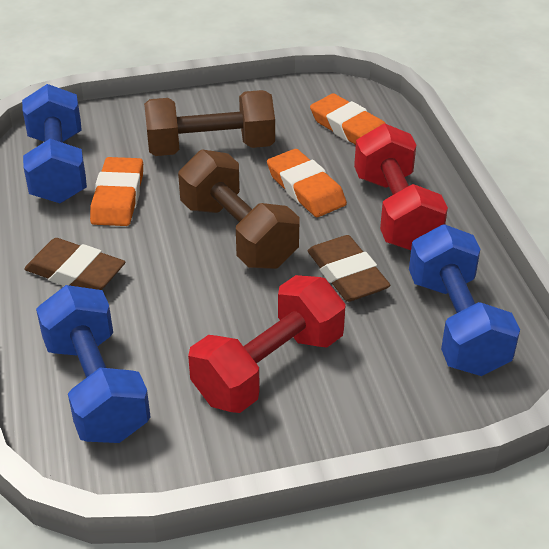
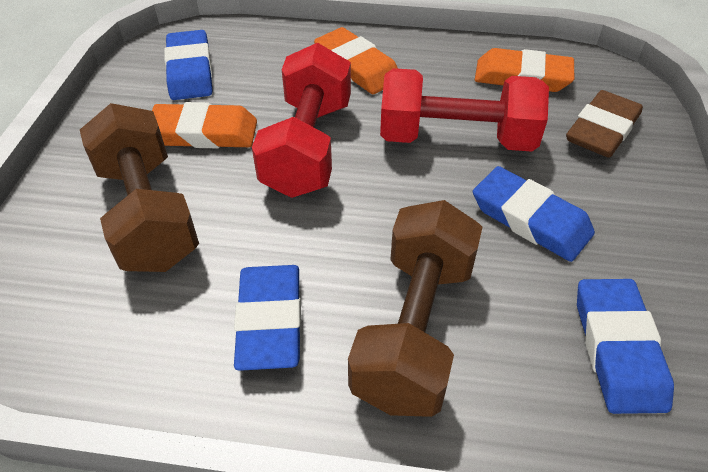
blue dumbbell: [22,84,87,204] [36,285,150,443] [409,224,520,376] = 3 -> none = 0
blue eraser: none = 0 -> [165,30,212,100] [234,265,301,371] [473,166,595,262] [577,279,674,414] = 4
brown eraser: [24,238,125,290] [308,235,390,302] = 2 -> [566,90,643,158] = 1

